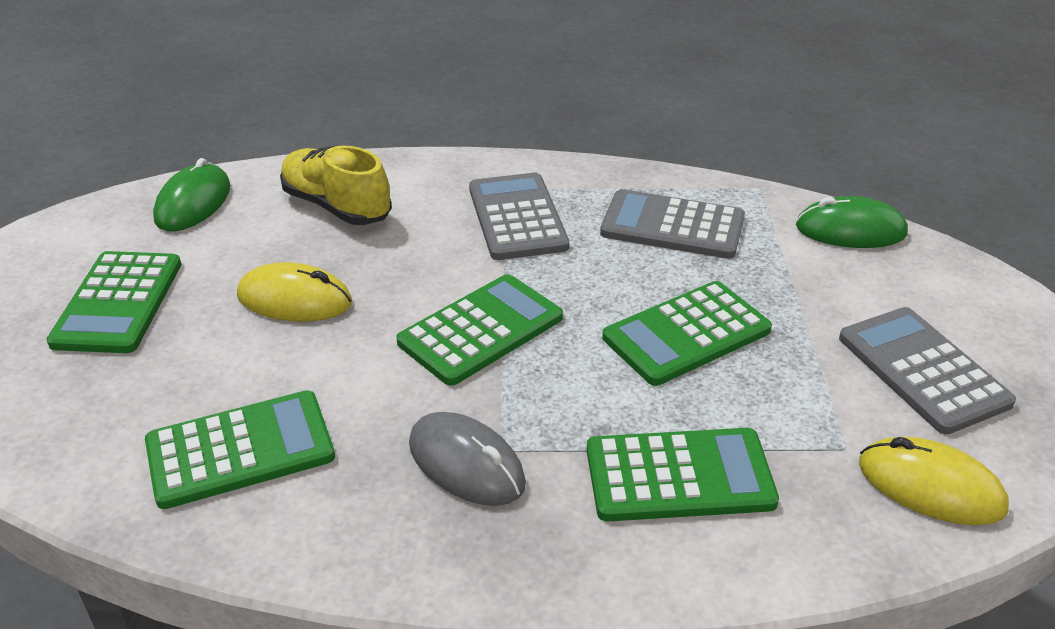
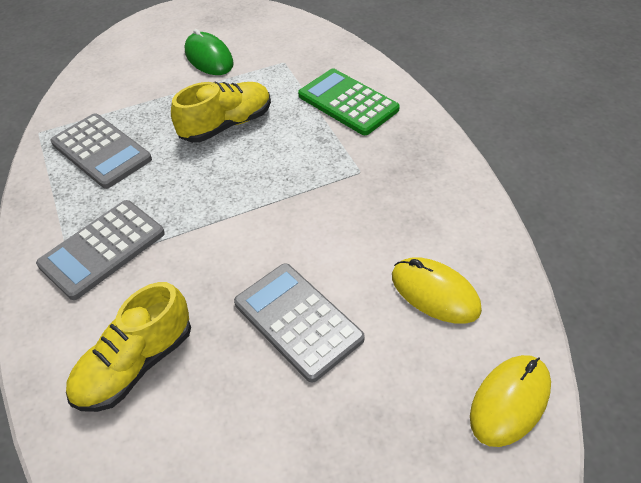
green calculator: [46,251,181,353] [145,390,335,509] [396,274,563,386] [587,428,779,522] [602,281,772,386] = 5 -> [298,68,400,135] = 1
green mouse: [153,158,230,231] [796,196,908,248] = 2 -> [185,29,234,75] = 1
grey mouse: [409,412,526,506] = 1 -> none = 0
yellow shoe: [280,145,392,225] = 1 -> [66,282,191,412] [171,82,271,143] = 2

